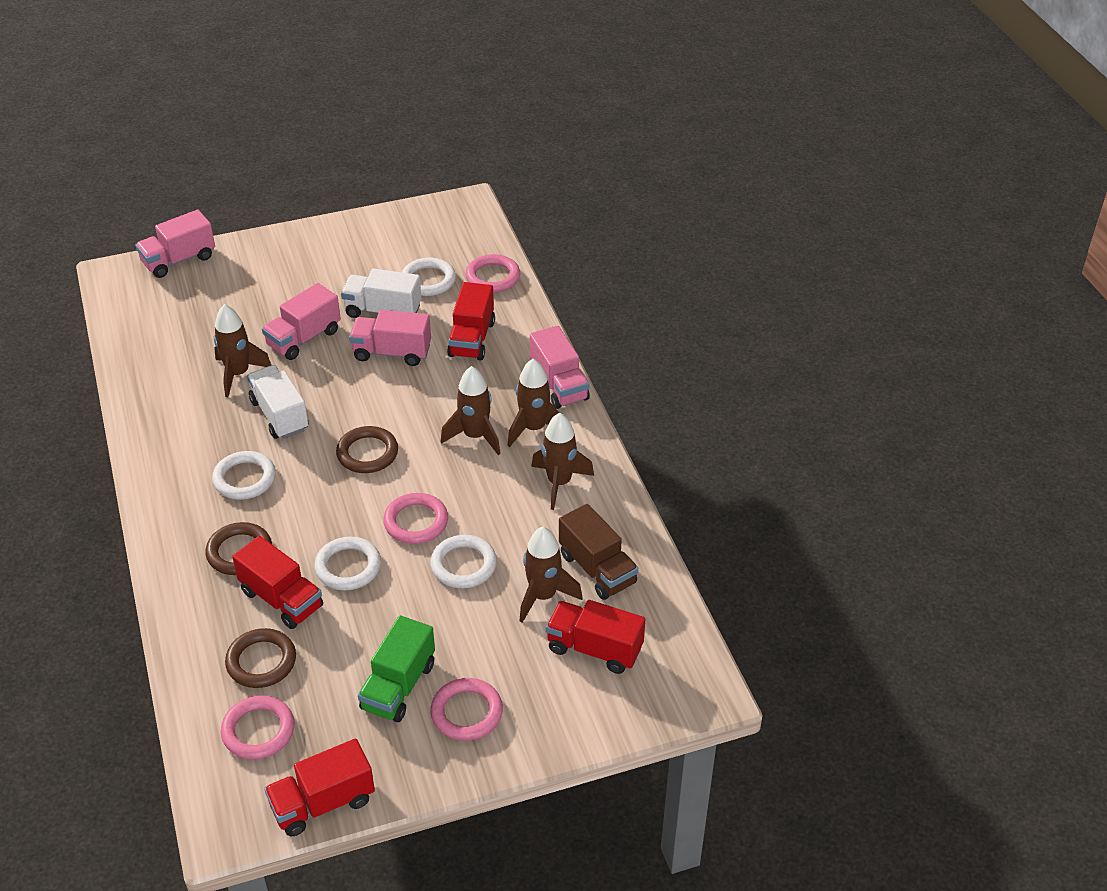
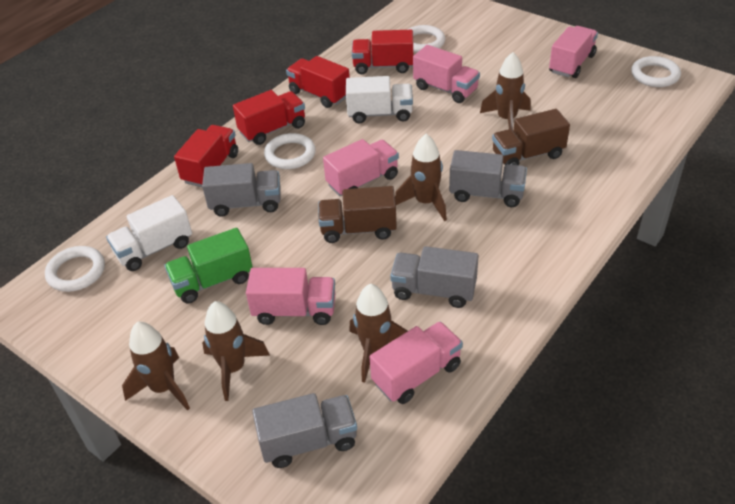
brown ring: [205,522,272,575] [225,628,296,688] [336,426,398,473] = 3 -> none = 0
brown truck: [559,504,638,600] = 1 -> [318,186,397,243] [492,109,570,165] = 2
grey truck: none = 0 -> [202,163,281,217] [252,393,357,468] [390,246,478,308] [449,150,527,207] = 4
pink ring: [221,695,295,760] [383,493,448,544] [430,678,503,741] [465,254,520,293] = 4 -> none = 0
pink truck: [135,210,215,278] [262,283,341,360] [349,310,431,366] [530,326,590,409] = 4 -> [246,268,335,325] [323,139,399,196] [370,321,463,404] [413,45,480,103] [549,26,598,78] = 5

